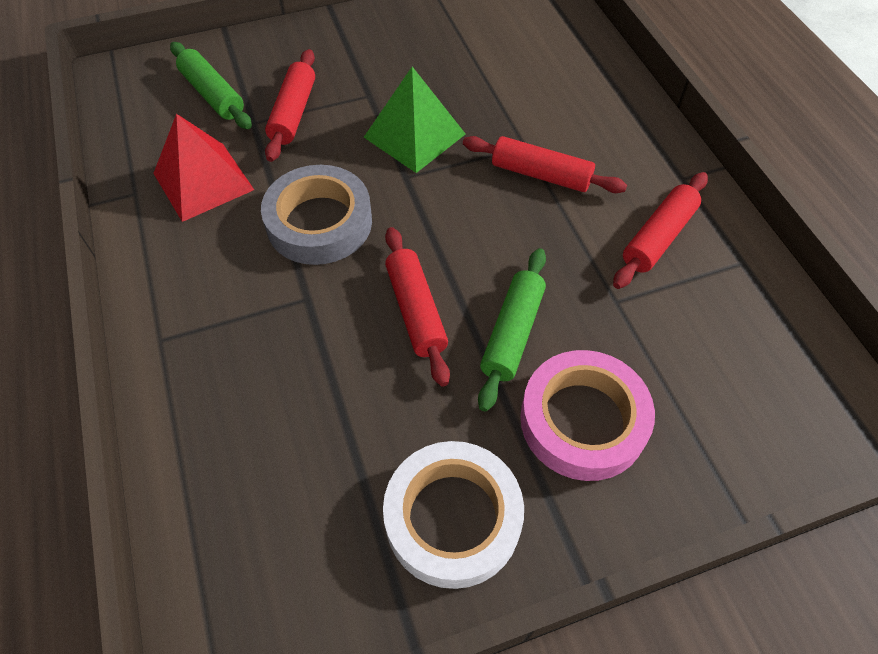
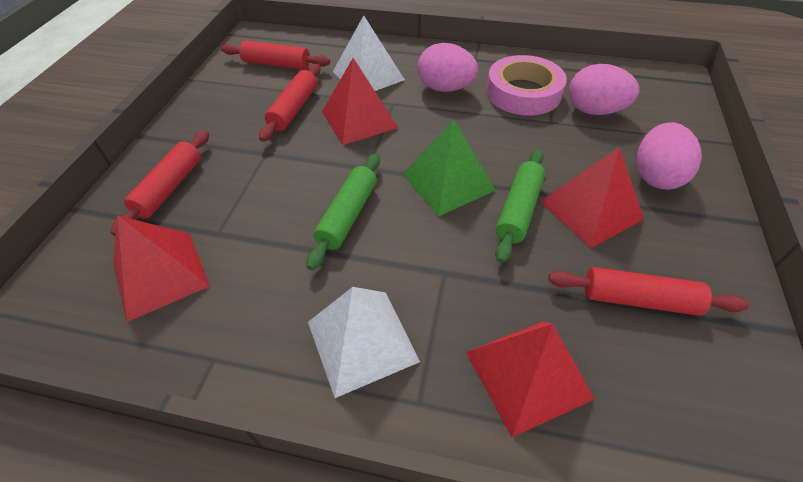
grey tape: [261,165,372,265] = 1 -> none = 0
pink egg: none = 0 -> [418,43,478,92] [569,64,640,115] [637,122,702,190] = 3
red pyramid: [153,114,254,222] = 1 -> [113,215,210,322] [322,58,398,145] [466,322,595,437] [540,147,644,248] = 4
white pyramid: none = 0 -> [308,287,420,398] [333,15,405,91] = 2
white tape: [383,441,524,589] = 1 -> none = 0

